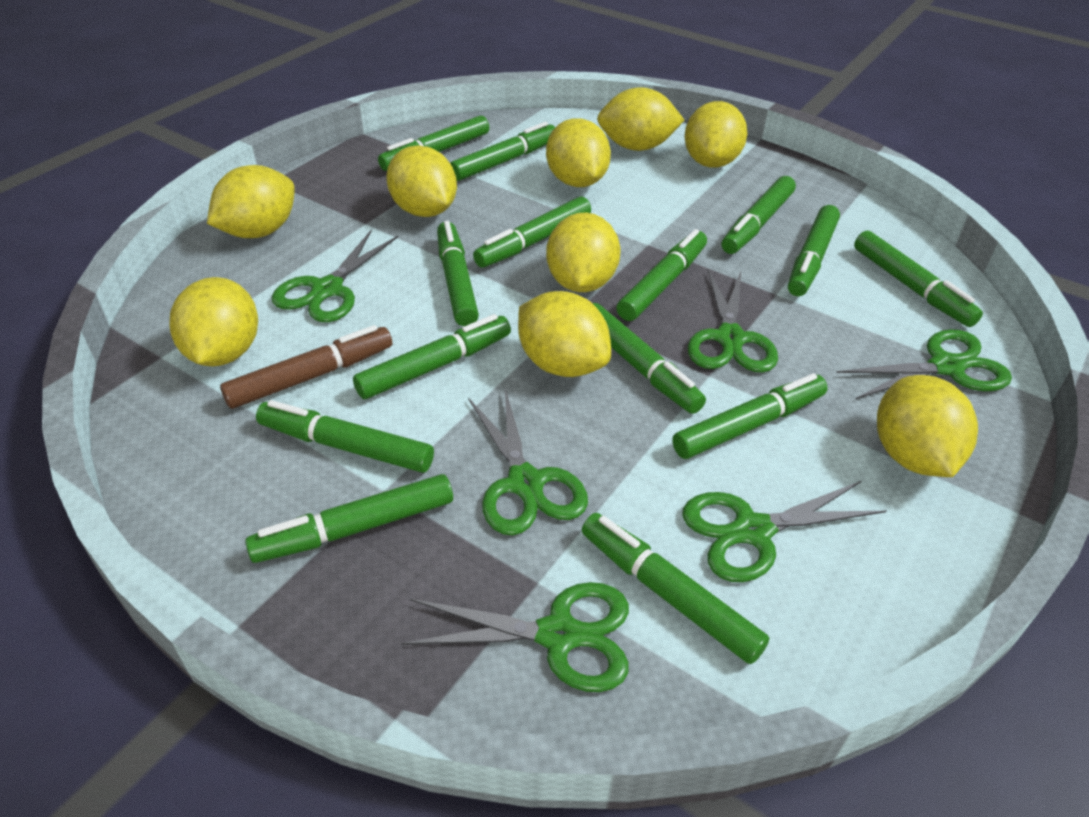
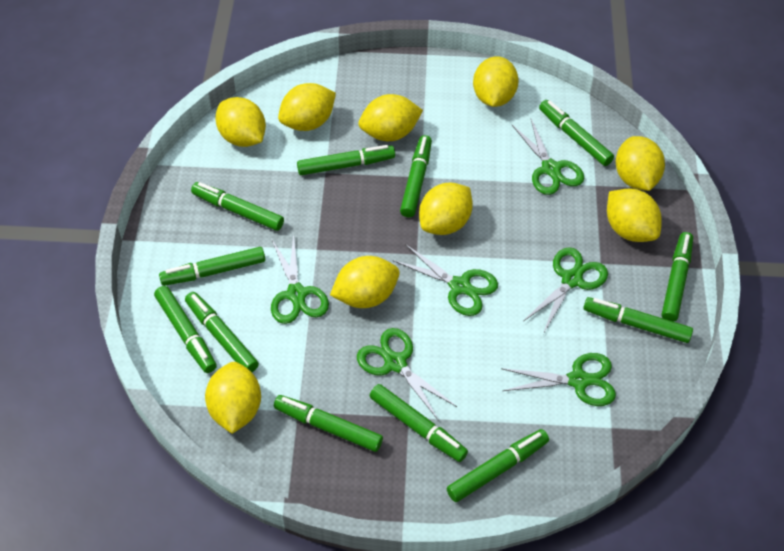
brown marker: [220,325,392,409] = 1 -> none = 0
green marker: [245,474,453,563] [256,400,434,473] [353,314,511,399] [378,115,489,171] [437,221,479,326] [450,122,555,181] [473,197,591,268] [582,513,769,664] [593,303,706,414] [616,229,707,321] [672,373,828,459] [722,176,796,254] [788,205,840,296] [854,231,983,327] = 14 -> [154,286,217,373] [159,247,265,286] [185,292,259,372] [191,182,284,231] [274,395,383,452] [297,145,395,175] [370,384,468,462] [400,135,432,217] [447,429,549,502] [539,100,614,166] [583,297,693,343] [662,232,693,322] = 12

